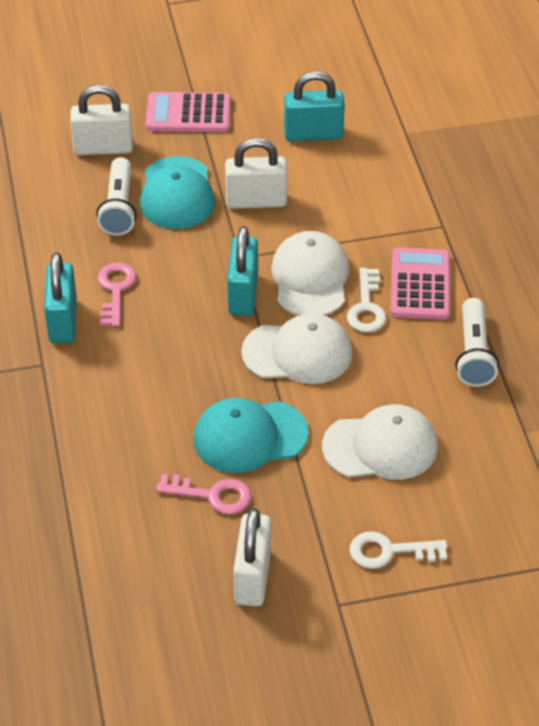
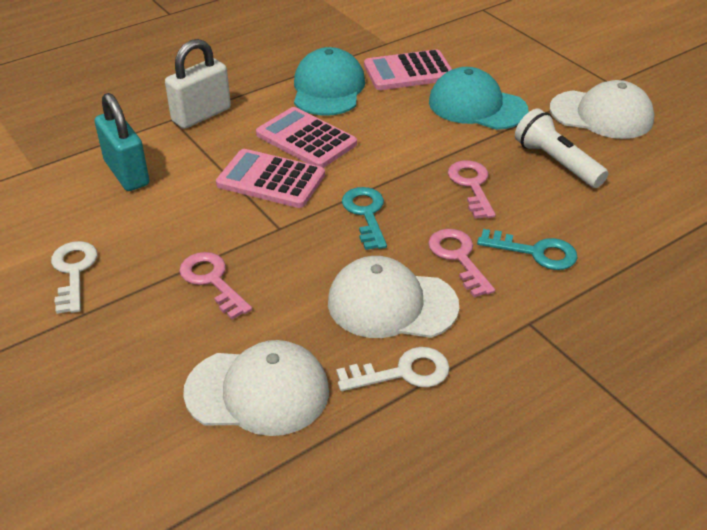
pink calculator: [145,92,231,132] [390,247,450,320] = 2 -> [216,149,325,208] [256,107,357,168] [364,49,452,90] = 3
pink key: [97,262,136,327] [156,474,251,514] = 2 -> [179,252,252,320] [428,229,495,298] [448,160,496,219] = 3
turquoise key: none = 0 -> [342,187,387,250] [477,229,577,270] = 2
turquoise padlock: [44,253,77,343] [227,226,258,316] [284,71,345,142] = 3 -> [95,93,149,191] = 1
white flashlight: [96,157,137,236] [455,298,499,387] = 2 -> [515,108,608,188] = 1
white padlock: [70,85,133,155] [225,138,287,209] [233,508,271,606] = 3 -> [165,39,231,129] = 1

